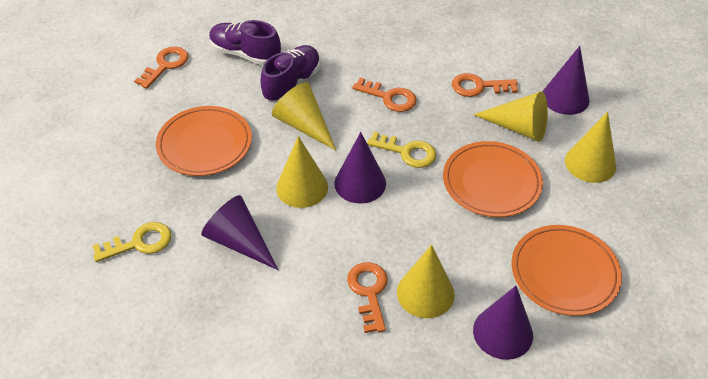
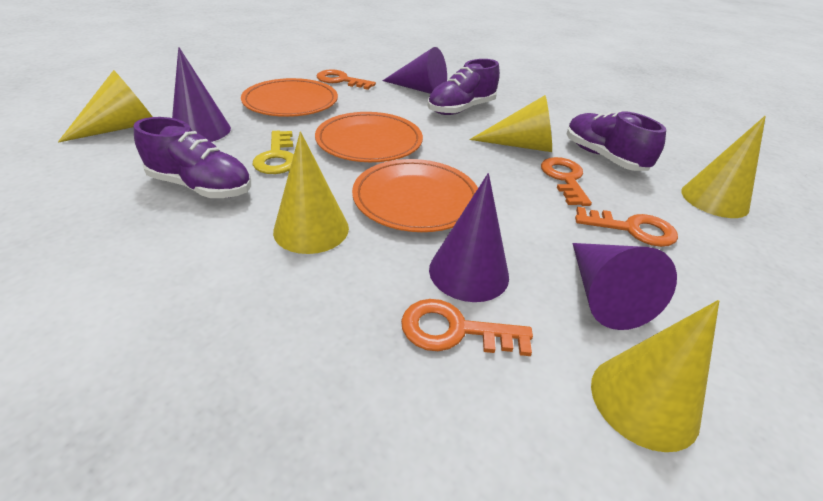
purple shoe: [209,20,281,65] [260,45,321,102] = 2 -> [134,117,251,198] [427,59,500,115] [567,111,666,171] = 3
yellow key: [93,222,172,262] [367,132,436,168] = 2 -> [253,131,294,174] = 1

